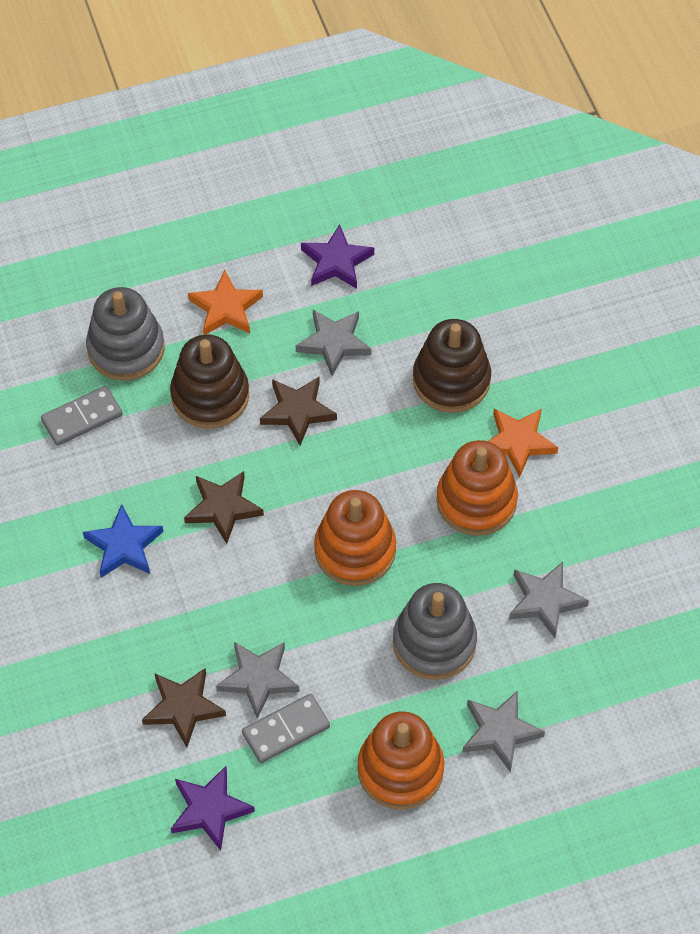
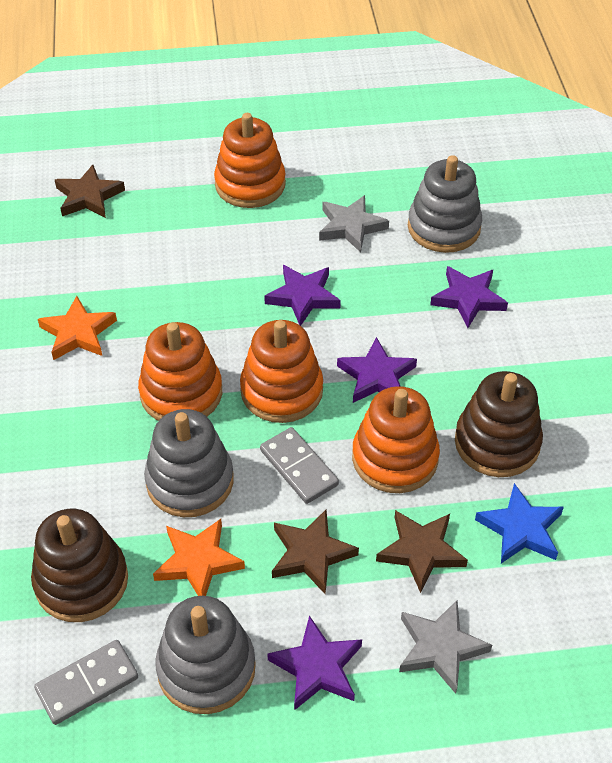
grey stacking toy: [86,287,164,381] [393,583,477,680] = 2 -> [144,409,234,517] [155,596,256,714] [408,155,482,253] = 3
grey star: [216,642,300,719] [296,310,371,376] [463,690,545,772] [509,562,589,638] = 4 -> [319,195,389,253] [399,600,492,694] = 2
orange stacking toy: [314,490,396,586] [357,711,444,810] [436,440,518,536] = 3 -> [138,322,222,421] [214,113,286,208] [240,320,323,423] [352,386,440,493] = 4
purple star: [171,766,255,851] [301,224,374,289] = 2 -> [264,265,341,326] [267,615,362,710] [337,337,417,403] [430,266,508,328] = 4

